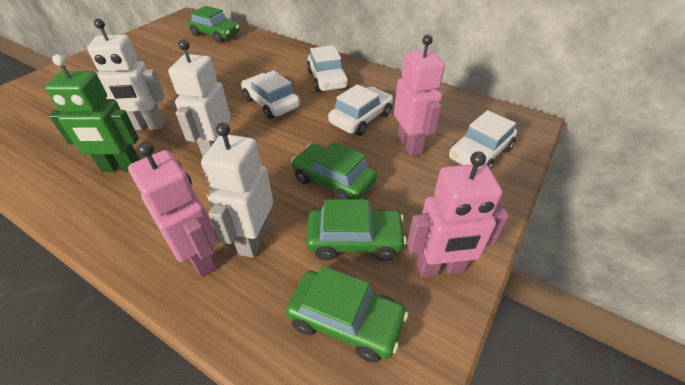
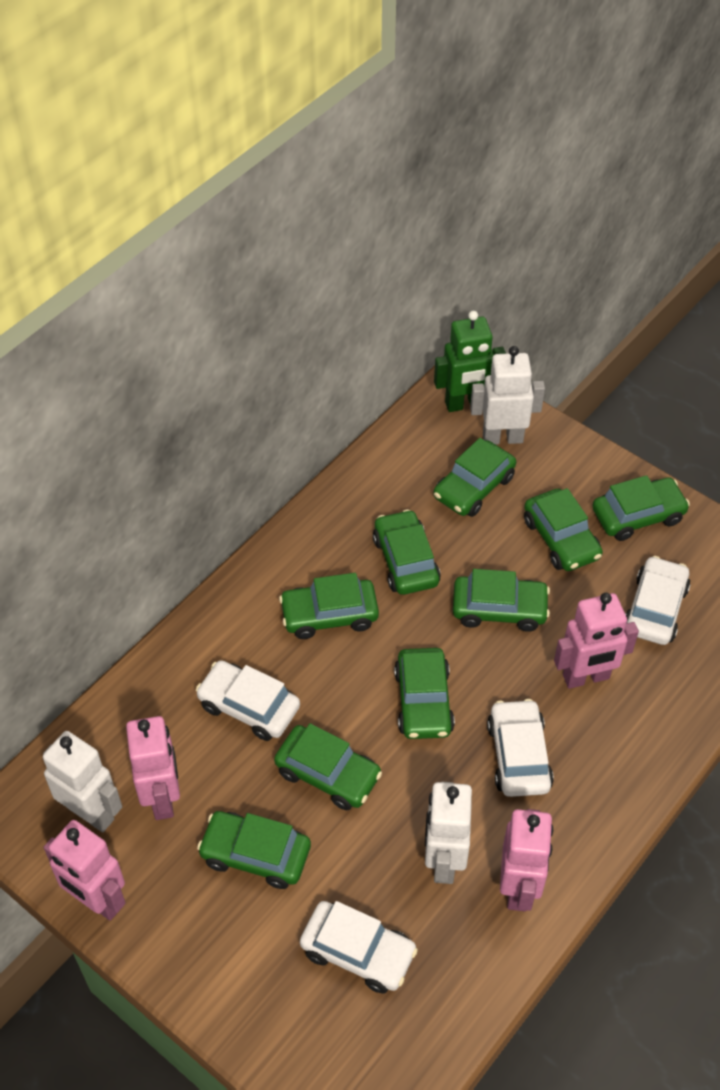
green car: [188,6,240,43] [286,266,408,363] [291,142,377,199] [306,199,407,261] = 4 -> [197,811,311,889] [274,723,382,810] [279,573,379,639] [373,509,441,595] [394,648,455,739] [433,438,516,517] [453,569,550,632] [524,488,603,571] [592,475,690,541] = 9
pink robot: [128,142,217,277] [394,35,445,156] [407,151,509,277] = 3 -> [44,820,126,921] [126,716,180,820] [500,809,553,911] [554,593,639,689] = 4

